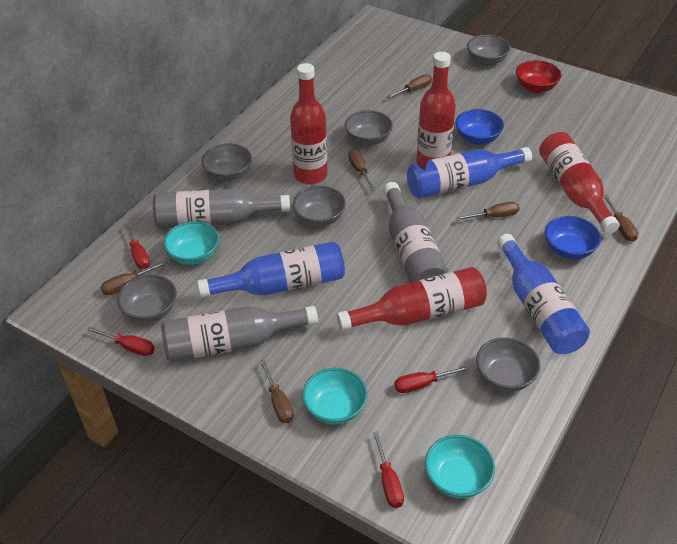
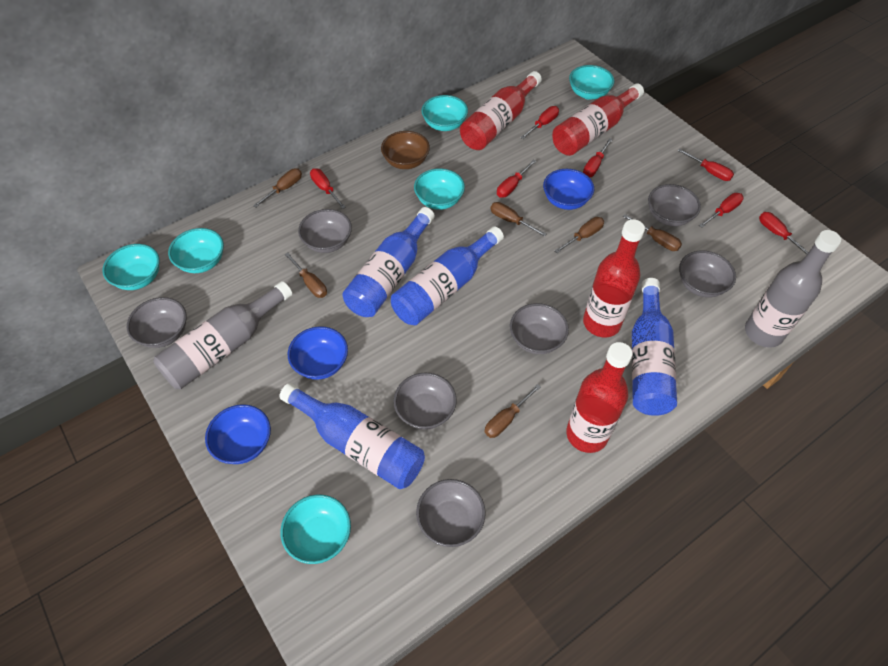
blue bottle: [197,241,345,298] [407,147,532,199] [497,234,590,354] = 3 -> [279,383,425,489] [342,207,435,317] [391,226,504,325] [632,278,677,416] = 4
blue bowl: [455,109,504,145] [545,216,601,259] = 2 -> [205,404,271,464] [288,326,348,380] [543,169,594,210] = 3
brown bowl: none = 0 -> [381,131,430,169] = 1
grey bottle: [153,189,290,229] [161,306,318,362] [383,182,448,283] = 3 -> [153,281,292,389] [745,230,841,347] = 2
grey bowl: [117,275,177,323] [201,143,252,181] [293,186,346,227] [345,110,393,146] [467,35,511,66] [476,338,540,392] = 6 -> [127,297,187,348] [298,209,352,253] [394,373,457,430] [416,479,486,547] [510,303,569,354] [648,184,701,226] [679,251,736,298] = 7
red bowl: [516,60,561,93] = 1 -> none = 0
red screwdriver: [87,327,155,356] [123,223,150,269] [373,431,404,508] [395,365,470,393] = 4 -> [310,168,346,209] [497,160,536,198] [520,106,559,139] [583,138,613,177] [678,148,734,181] [699,193,744,228] [759,212,808,255] = 7
turquoise bowl: [163,221,219,265] [302,368,368,424] [425,435,495,498] = 3 -> [102,244,160,290] [168,228,224,273] [280,494,351,564] [414,168,465,210] [421,95,468,131] [569,65,614,100] = 6

